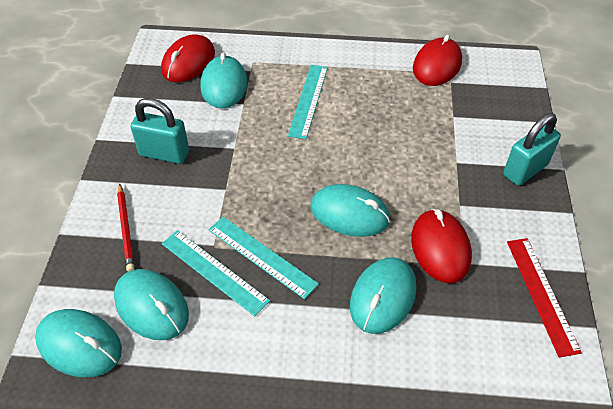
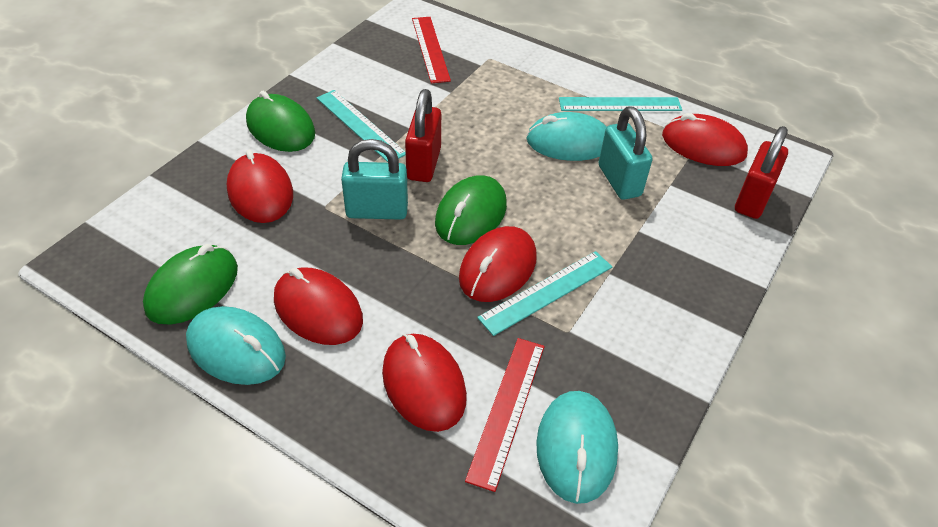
green mouse: none = 0 -> [143,244,238,325] [246,91,315,152] [435,175,507,245] = 3
red mouse: [161,34,215,82] [411,209,472,283] [413,35,462,86] = 3 -> [227,150,293,223] [274,267,363,345] [382,334,467,432] [459,226,537,302] [662,113,748,166] = 5
red padlock: none = 0 -> [405,89,441,182] [735,126,788,219] = 2
red pencil: [117,183,134,272] = 1 -> none = 0
red ruler: [507,238,582,357] = 1 -> [412,17,451,83] [465,338,545,492] = 2
turquoise mouse: [35,309,122,377] [114,269,189,340] [201,53,248,109] [310,184,390,237] [350,257,417,334] = 5 -> [186,306,286,385] [526,112,606,161] [536,391,618,504] = 3

